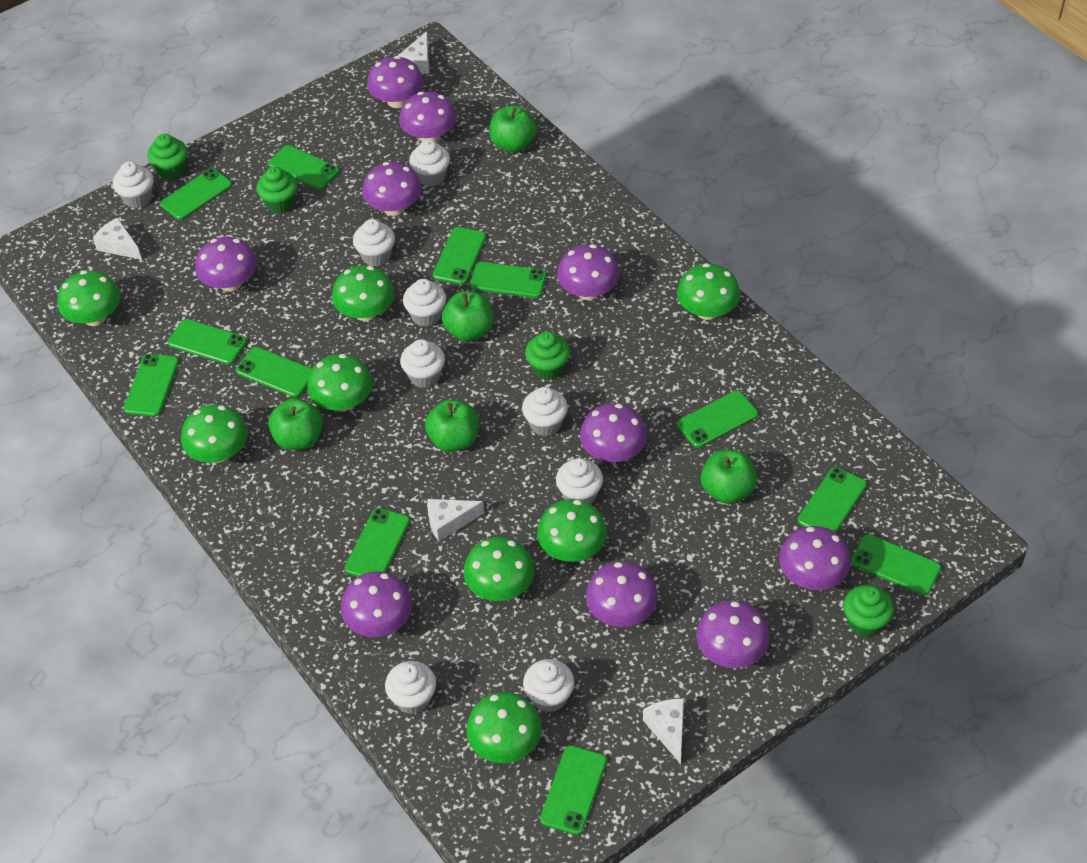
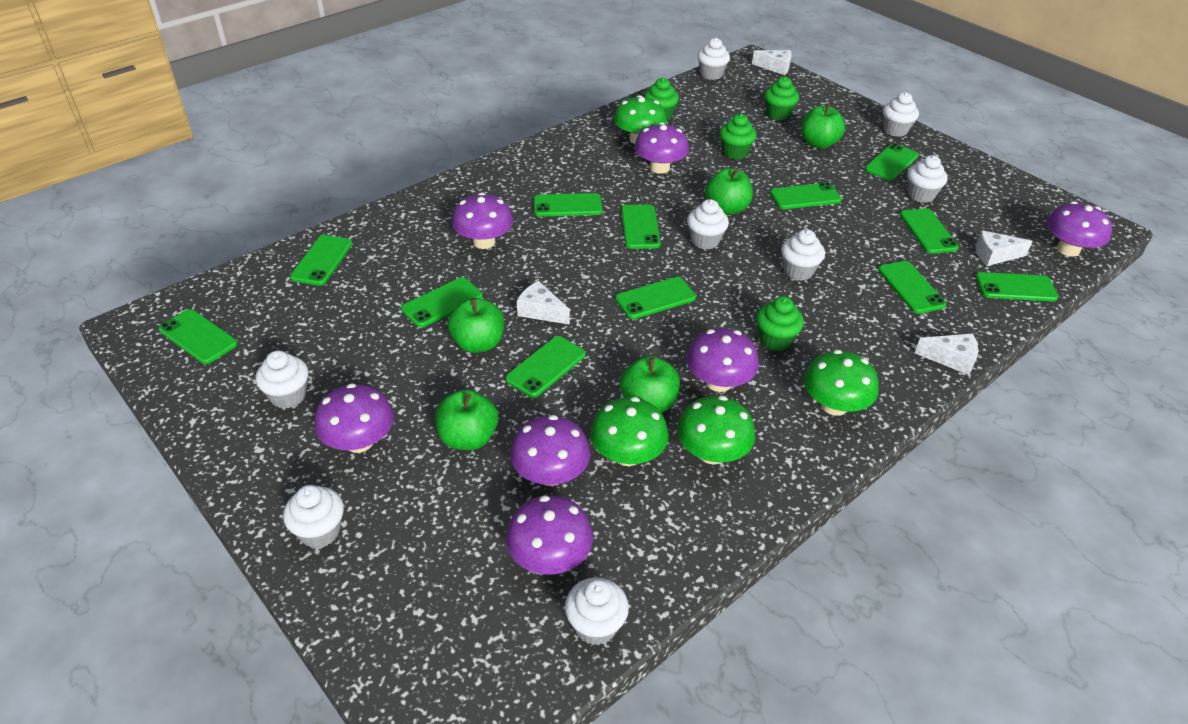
green mushroom: [58,270,121,326] [181,404,248,463] [307,354,373,412] [332,265,395,321] [464,537,535,601] [466,692,542,763] [537,499,607,562] [677,263,740,320] = 8 -> [590,397,669,466] [614,95,666,144] [677,396,755,465] [804,350,879,416] = 4
purple mushroom: [195,237,257,292] [341,571,413,637] [362,162,422,216] [367,56,424,108] [399,92,457,142] [557,244,619,300] [580,403,647,462] [586,561,658,627] [696,601,770,668] [779,526,851,590] = 10 -> [314,383,394,453] [452,192,513,249] [506,495,593,575] [510,415,590,486] [634,122,689,174] [687,328,759,392] [1046,201,1112,257] = 7
white cupcake: [113,161,154,208] [353,219,395,267] [385,661,436,714] [400,339,445,388] [403,279,446,327] [409,140,450,187] [522,387,568,436] [523,659,574,712] [556,458,603,504] = 9 -> [255,351,309,409] [283,485,344,548] [565,577,629,645] [687,199,729,250] [697,38,730,80] [781,229,825,281] [883,92,919,137] [907,155,948,203] = 8

